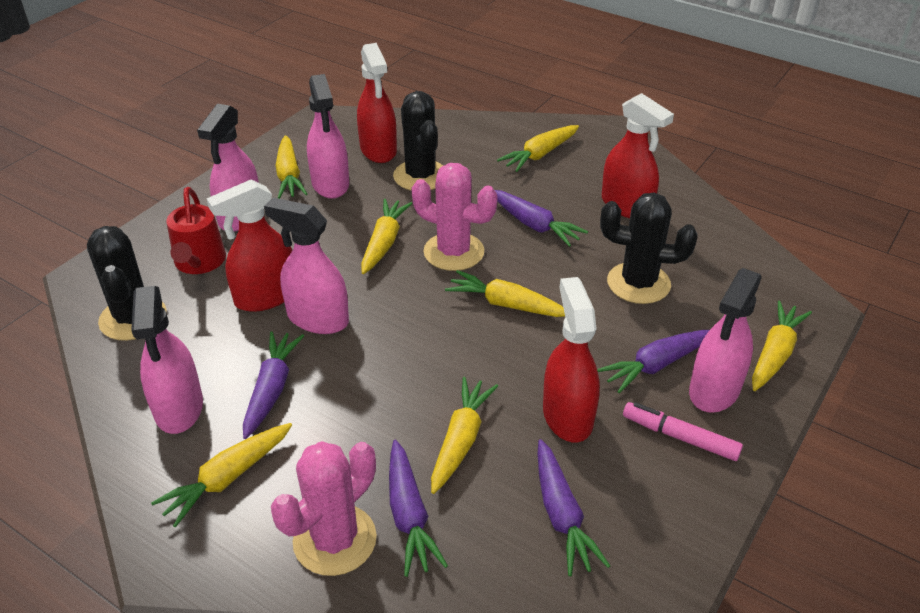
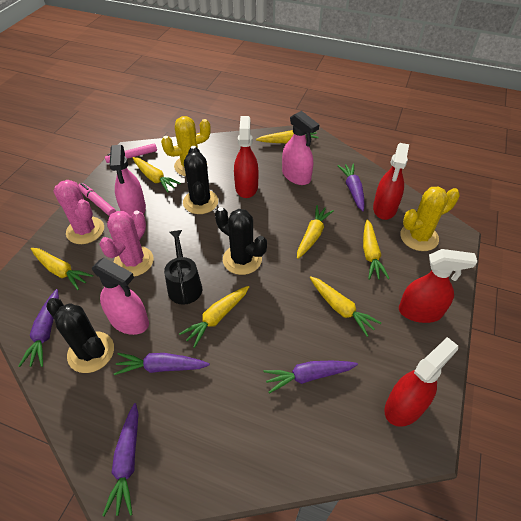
black watering can: none = 0 -> [164,230,202,305] = 1
pink marker: [623,402,743,461] = 1 -> [79,183,116,216] [105,144,157,163] = 2
pink spray bottle: [131,286,203,434] [197,104,259,232] [264,198,349,334] [307,74,349,199] [689,268,762,413] = 5 -> [92,258,149,335] [110,145,146,216] [282,111,319,185] = 3
red watering can: [166,187,226,274] = 1 -> none = 0
yellow cactus: none = 0 -> [161,116,211,176] [400,187,460,251] = 2

